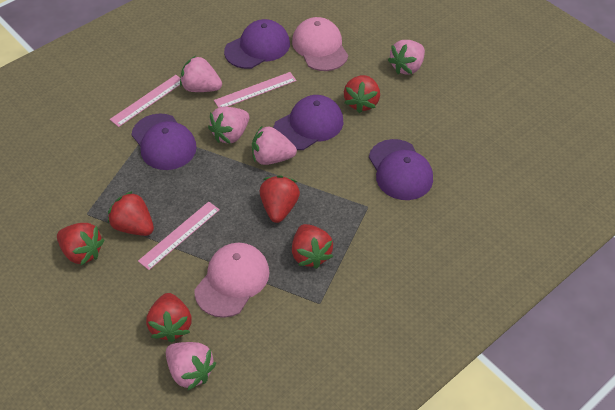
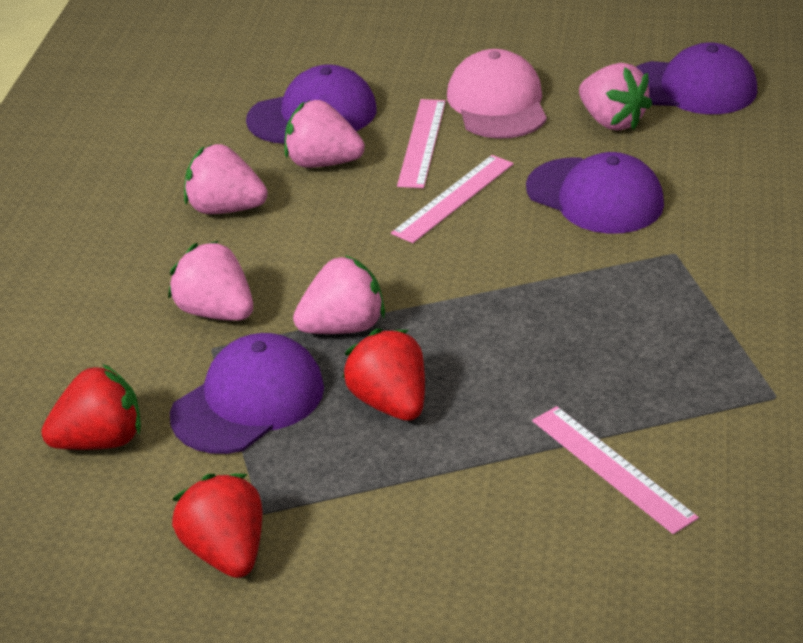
pink cap: [194,243,269,318] [292,17,348,71] = 2 -> [447,49,547,139] = 1
red strawberry: [57,223,104,265] [108,191,154,236] [146,293,192,343] [260,175,300,223] [292,224,333,269] [344,75,380,113] = 6 -> [41,364,141,450] [172,474,262,578] [342,329,425,421] = 3

